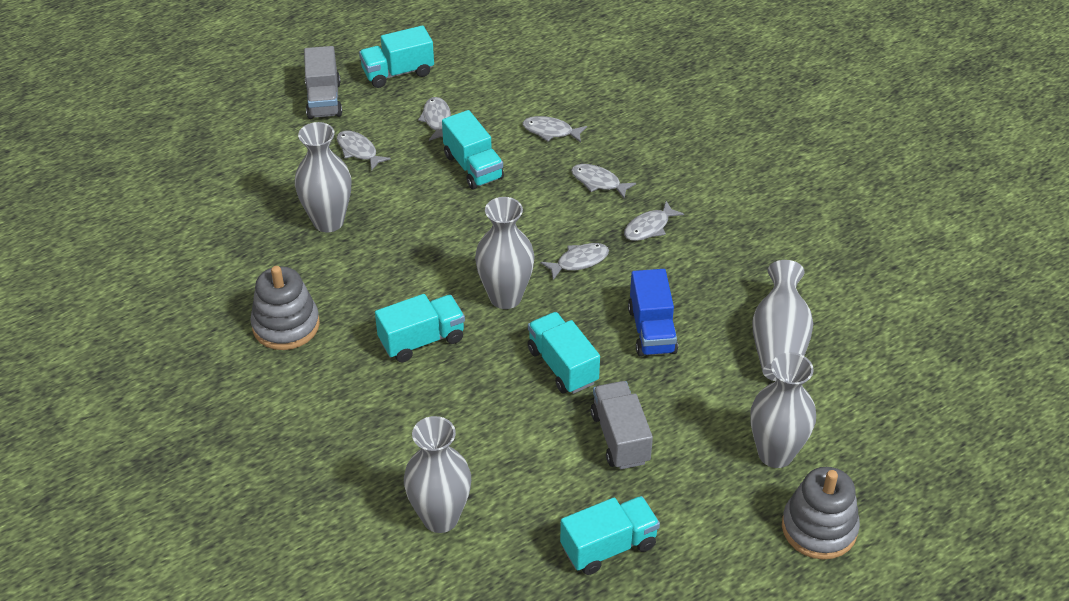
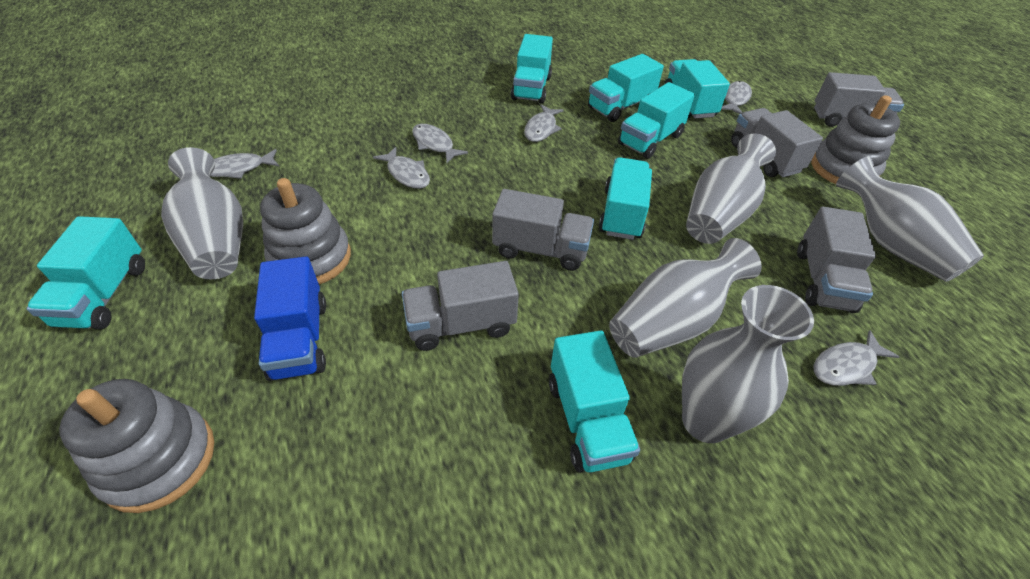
grey stacking toy: [250,266,320,350] [782,467,860,560] = 2 -> [59,379,214,513] [260,178,351,284] [811,95,900,184] = 3
grey truck: [304,46,342,119] [591,381,653,469] = 2 -> [402,261,519,351] [492,189,594,271] [731,108,823,177] [797,207,876,313] [814,72,904,127] = 5
turquoise truck: [359,25,434,88] [375,294,465,363] [442,110,504,189] [527,312,600,394] [560,496,660,575] = 5 -> [26,216,145,330] [511,34,553,104] [549,330,640,473] [588,54,664,122] [599,157,652,240] [618,82,695,159] [665,59,730,119] = 7

